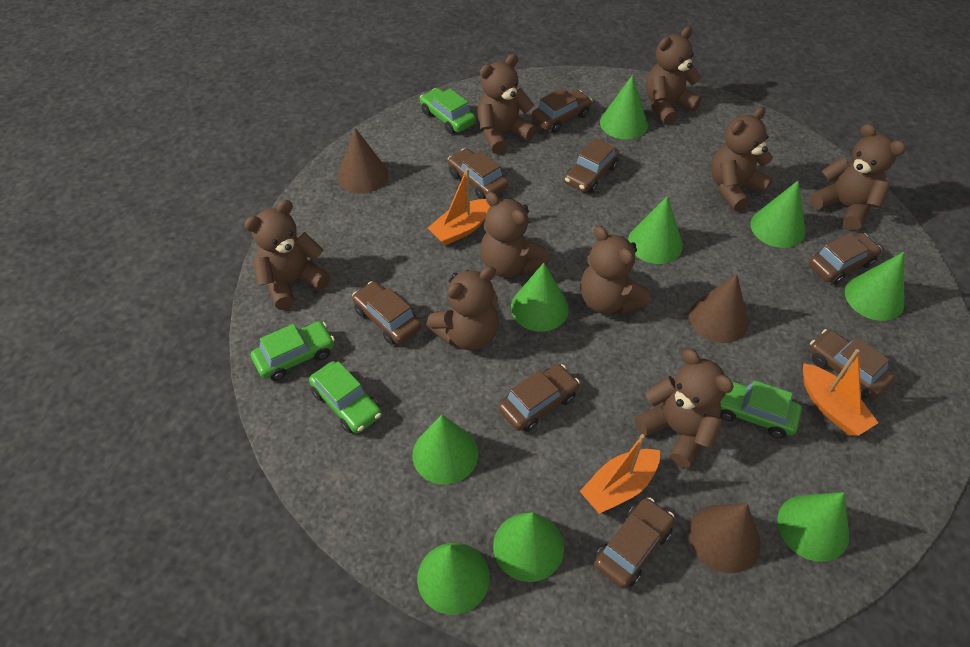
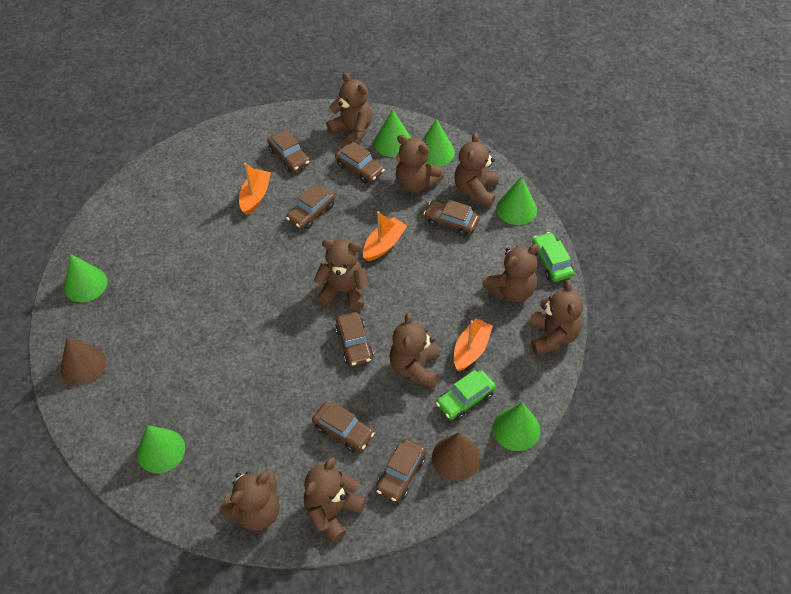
brown car: [352,281,421,345] [448,148,508,199] [498,364,580,432] [531,88,592,133] [564,138,620,193] [594,498,674,588] [809,233,882,285] [809,329,895,398] = 8 -> [267,129,310,172] [286,184,335,229] [312,402,375,452] [335,142,385,184] [335,312,373,366] [376,439,426,502] [423,200,480,237] = 7
brown cone: [338,128,388,194] [689,274,749,343] [689,503,760,573] = 3 -> [60,337,106,386] [432,432,480,481] = 2
green car: [251,321,335,381] [309,361,382,434] [420,88,476,134] [720,380,802,438] = 4 -> [436,370,496,420] [532,232,574,282] = 2
green cone: [412,415,478,485] [417,543,490,615] [493,512,564,582] [511,263,569,332] [600,75,648,140] [628,196,683,264] [751,180,805,248] [777,492,849,562] [845,252,904,321] = 9 -> [64,254,107,302] [137,425,185,473] [374,109,411,157] [422,119,455,167] [493,403,540,451] [496,177,537,225] = 6

